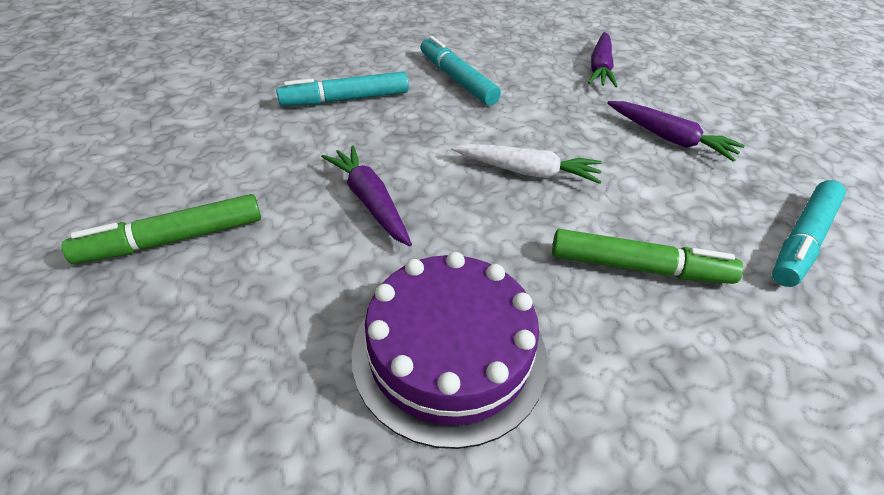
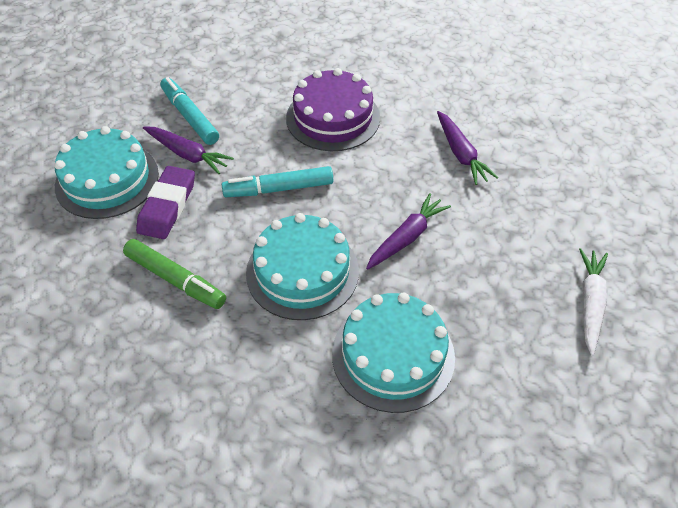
green marker: [62,194,261,264] [552,229,743,284] = 2 -> [123,239,226,309] = 1
purple eraser: none = 0 -> [136,166,195,239] = 1
turquoise cake: none = 0 -> [54,126,159,219] [246,213,359,320] [332,293,455,413] = 3
turquoise marker: [276,71,409,106] [421,36,501,106] [772,180,846,287] = 3 -> [160,77,219,145] [222,166,333,197] = 2

